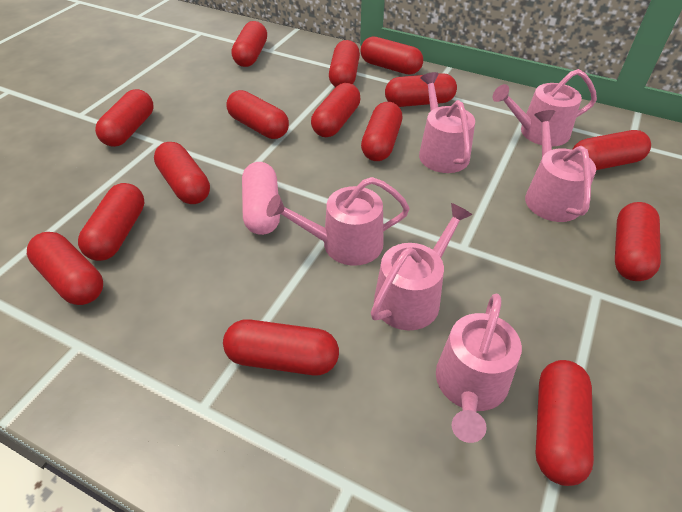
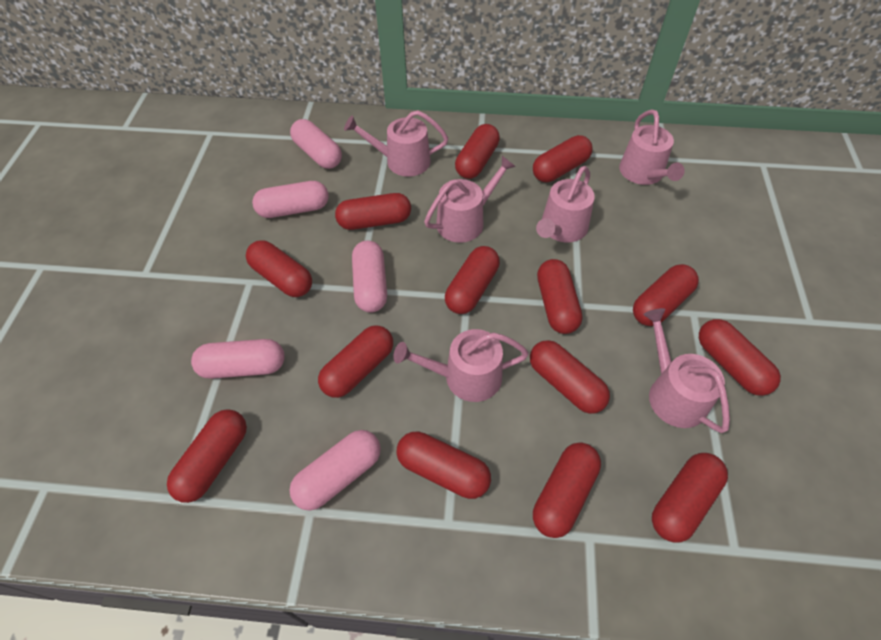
pink capsule: [242,162,280,235] = 1 -> [191,339,285,379] [252,181,329,218] [289,430,381,510] [290,119,342,169] [352,241,387,313] = 5
red capsule: [27,232,103,305] [78,183,145,261] [95,89,153,147] [154,142,210,204] [223,319,339,375] [226,90,289,139] [231,21,267,67] [311,83,361,137] [329,40,360,87] [361,36,423,75] [361,102,402,161] [385,73,457,107] [536,360,594,486] [572,130,651,170] [615,202,661,281] = 15 -> [167,409,247,503] [246,240,312,297] [318,325,393,398] [335,193,411,230] [397,432,491,499] [445,246,500,314] [455,124,500,179] [530,340,610,414] [533,135,593,182] [533,442,601,538] [537,259,583,334] [633,264,699,326] [652,453,728,543] [699,319,781,396] = 14

